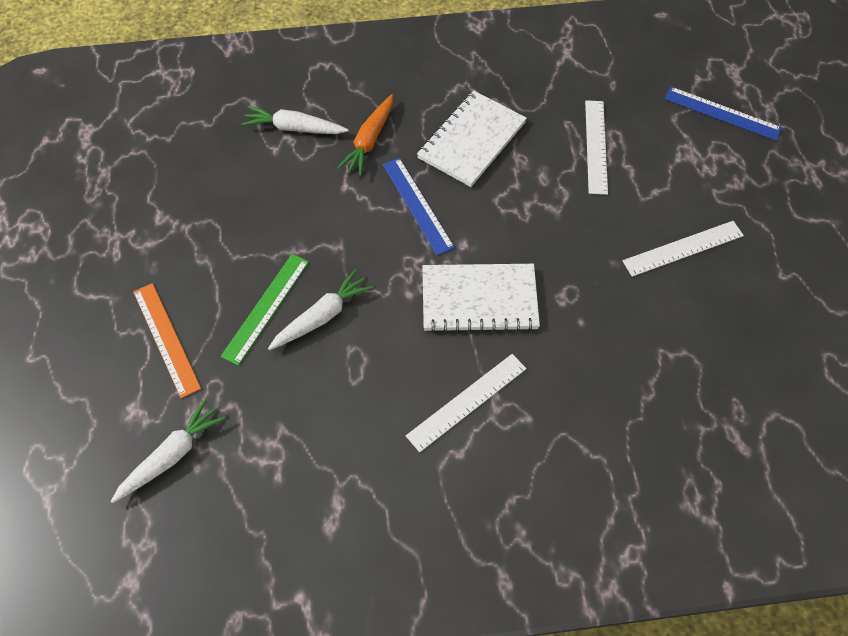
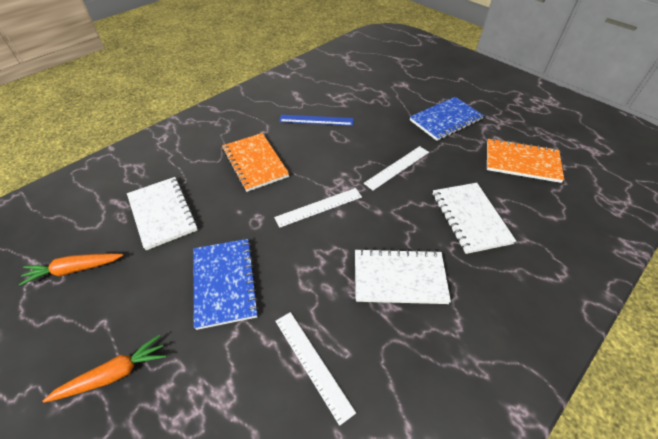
blue notebook: none = 0 -> [194,239,260,330] [410,97,484,141] = 2
blue ruler: [383,158,455,255] [664,87,782,140] = 2 -> [279,115,353,126] = 1
green ruler: [220,254,309,366] = 1 -> none = 0
orange carrot: [337,94,393,176] = 1 -> [19,253,123,286] [43,334,166,403] = 2
orange notebook: none = 0 -> [222,133,289,192] [487,138,564,183] = 2
orange ruler: [133,283,201,398] = 1 -> none = 0
white carrot: [111,399,226,503] [241,106,349,134] [268,269,373,350] = 3 -> none = 0
white notebook: [417,90,527,187] [423,264,540,333] = 2 -> [127,177,198,250] [355,248,451,304] [433,183,516,254] = 3

